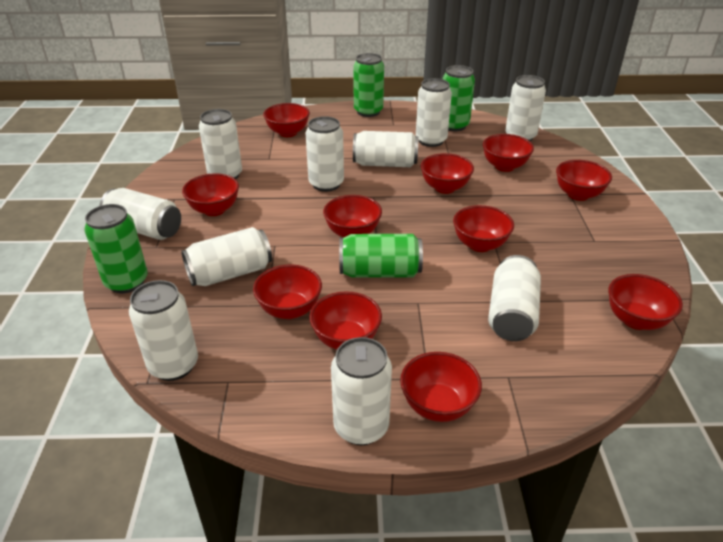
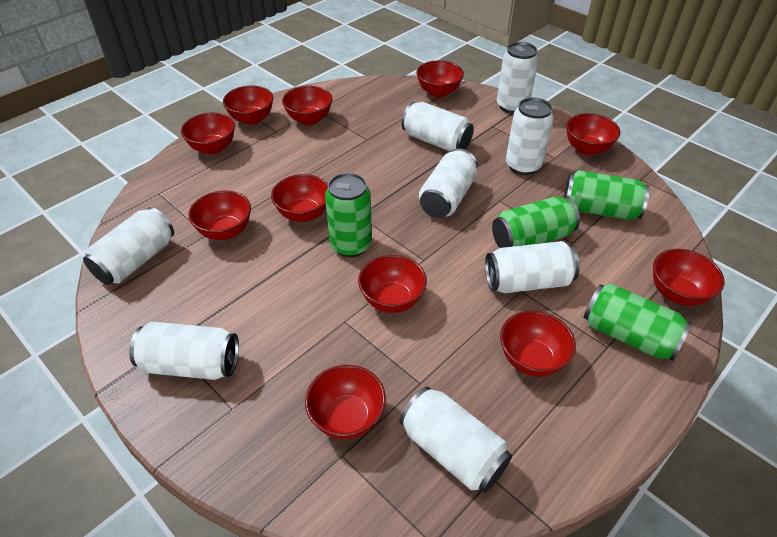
white can: [99,188,181,240] [129,280,198,381] [181,227,272,286] [199,109,242,179] [306,116,344,192] [331,337,392,445] [353,131,419,167] [416,78,452,147] [488,255,541,341] [505,75,546,141] = 10 -> [83,207,174,285] [129,322,239,380] [400,386,512,493] [401,102,474,152] [419,149,478,218] [485,241,580,293] [497,42,538,114] [506,97,554,175] = 8

